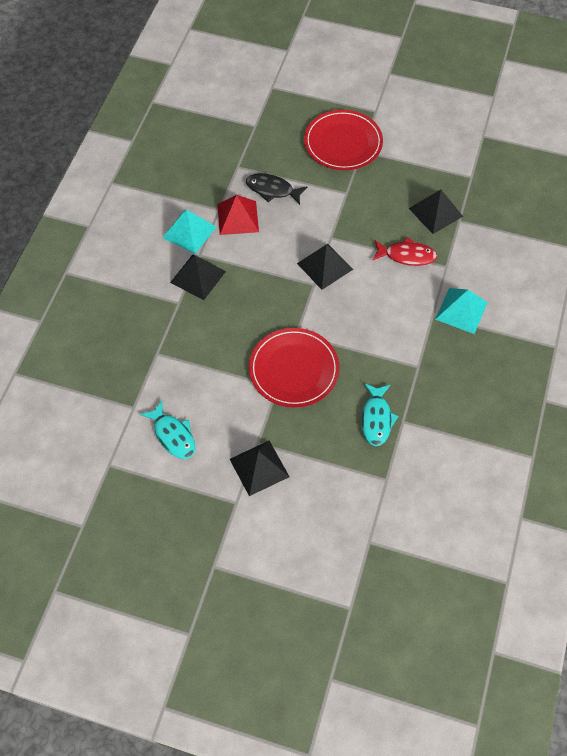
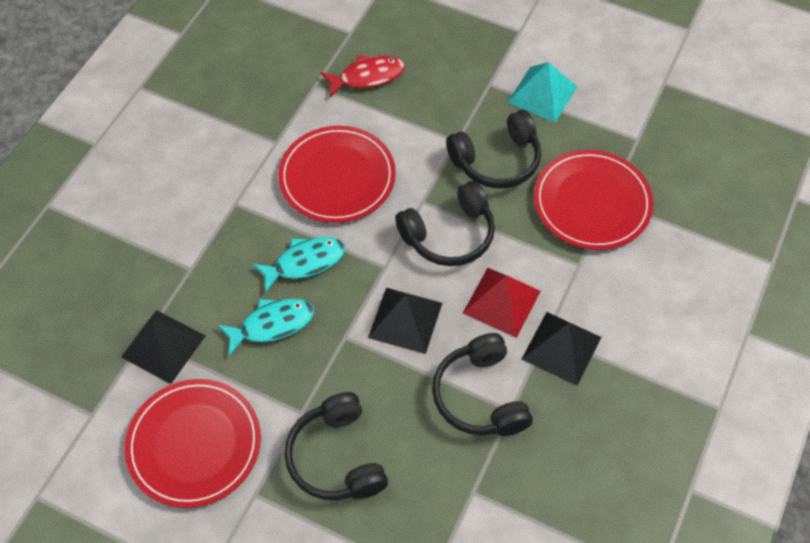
black fish: [246,173,308,205] = 1 -> none = 0
black headphones: none = 0 -> [285,392,388,500] [395,181,495,266] [432,333,533,436] [446,110,541,188] = 4
black pyramid: [170,254,226,300] [230,441,290,496] [297,244,353,290] [409,190,463,234] = 4 -> [121,310,205,384] [368,288,442,354] [522,312,601,386] = 3
red plate: [249,328,339,408] [304,110,383,170] = 2 -> [125,379,261,508] [278,126,396,223] [534,150,653,250] = 3
turquoise pyramid: [162,209,216,254] [435,288,488,334] = 2 -> [507,62,578,123] = 1

